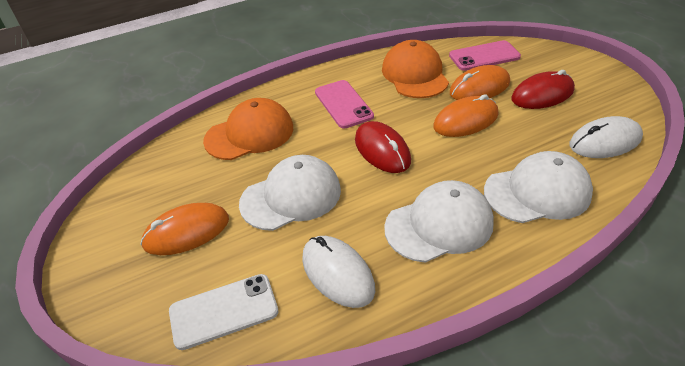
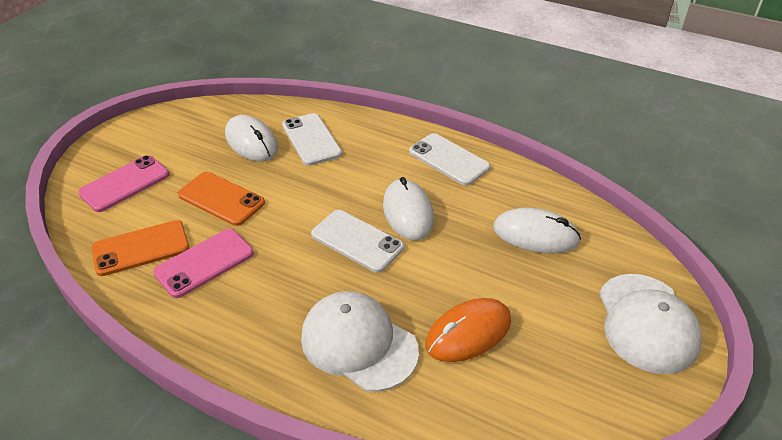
orange cap: [203,98,293,160] [382,40,449,98] = 2 -> none = 0
orange mouse: [140,203,229,255] [433,94,498,137] [450,65,510,100] = 3 -> [426,298,511,362] = 1
orange phone: none = 0 -> [92,220,190,276] [178,172,265,226] = 2
red mouse: [355,121,411,173] [511,70,575,109] = 2 -> none = 0
white cap: [239,155,341,231] [384,180,494,263] [484,151,593,223] = 3 -> [301,291,419,392] [599,274,702,374] = 2
white mouse: [302,236,375,308] [570,116,643,158] = 2 -> [225,115,278,161] [383,177,434,240] [493,208,581,253] = 3
white phone: [169,274,278,350] = 1 -> [282,113,342,166] [311,210,404,273] [409,133,490,186] = 3

